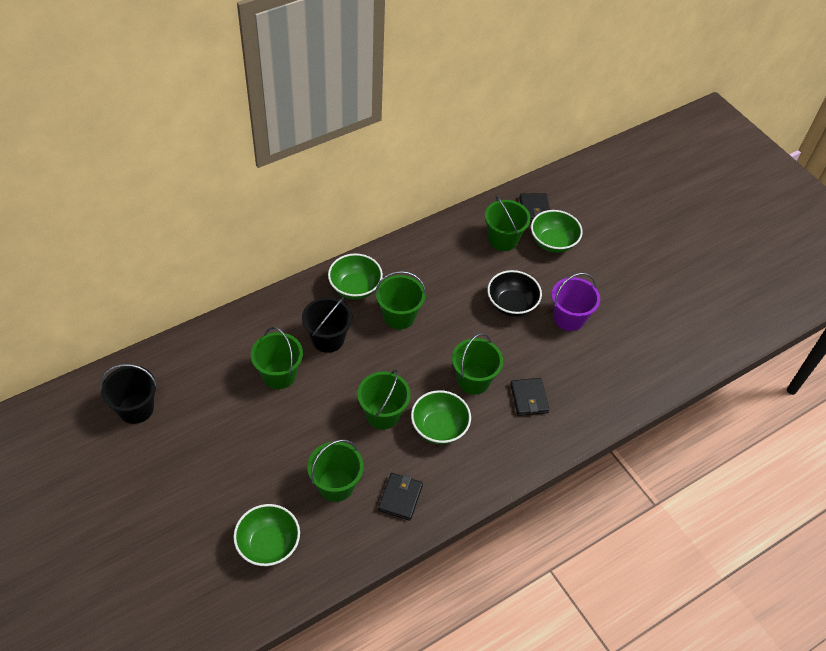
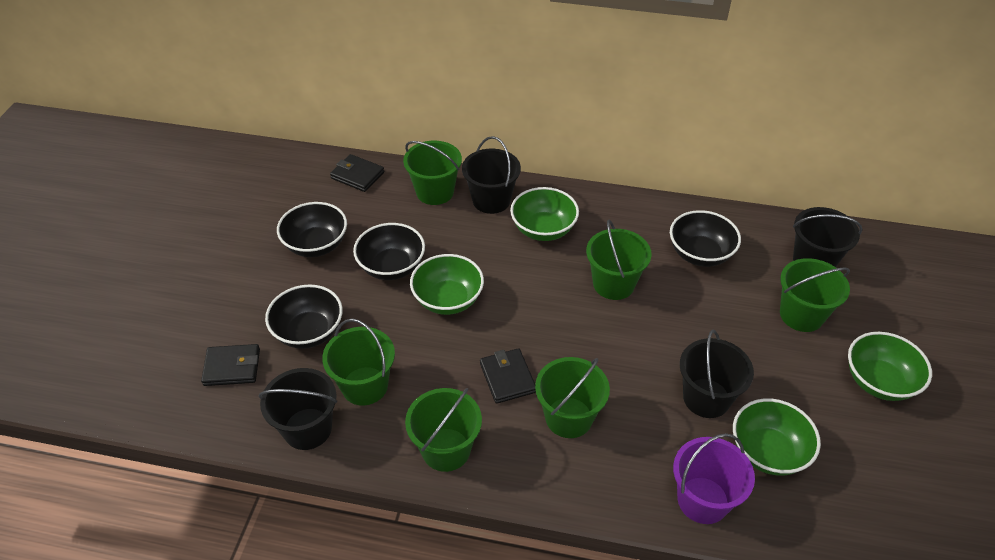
black bowl: [487,270,542,317] = 1 -> [265,285,343,349] [277,202,347,257] [353,223,425,280] [670,210,741,267] = 4
black bucket: [100,364,157,424] [302,297,353,353] = 2 -> [258,368,337,450] [462,136,521,214] [680,330,754,418] [793,207,862,267] = 4

